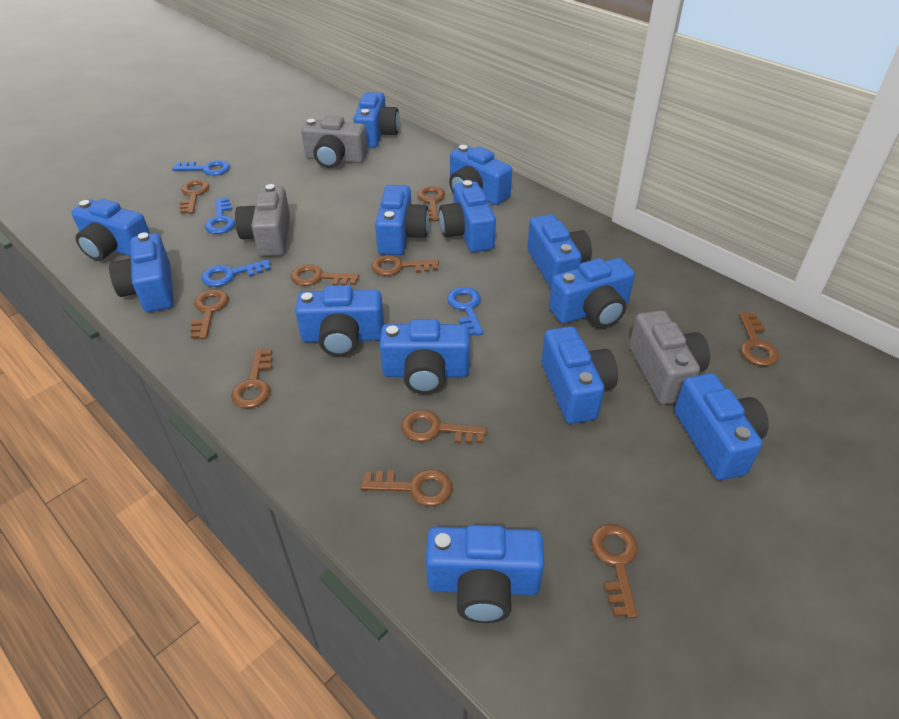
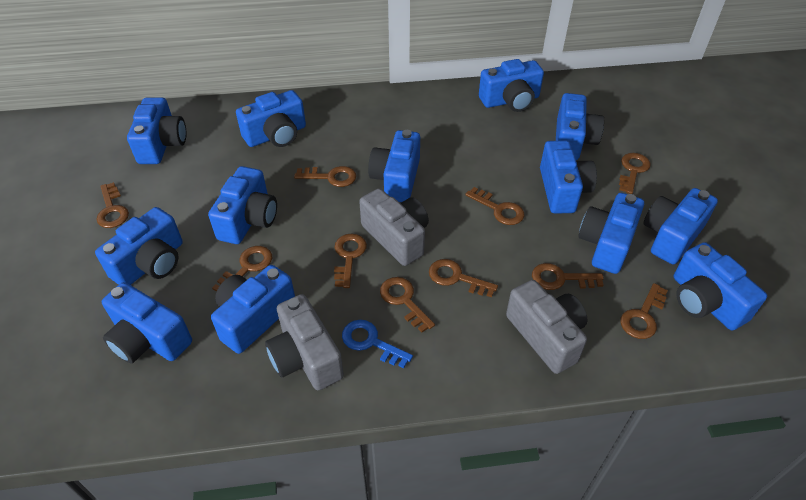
blue key: [172,160,230,176] [202,259,271,287] [205,198,235,234] [447,287,483,336] = 4 -> [342,320,413,369] = 1

